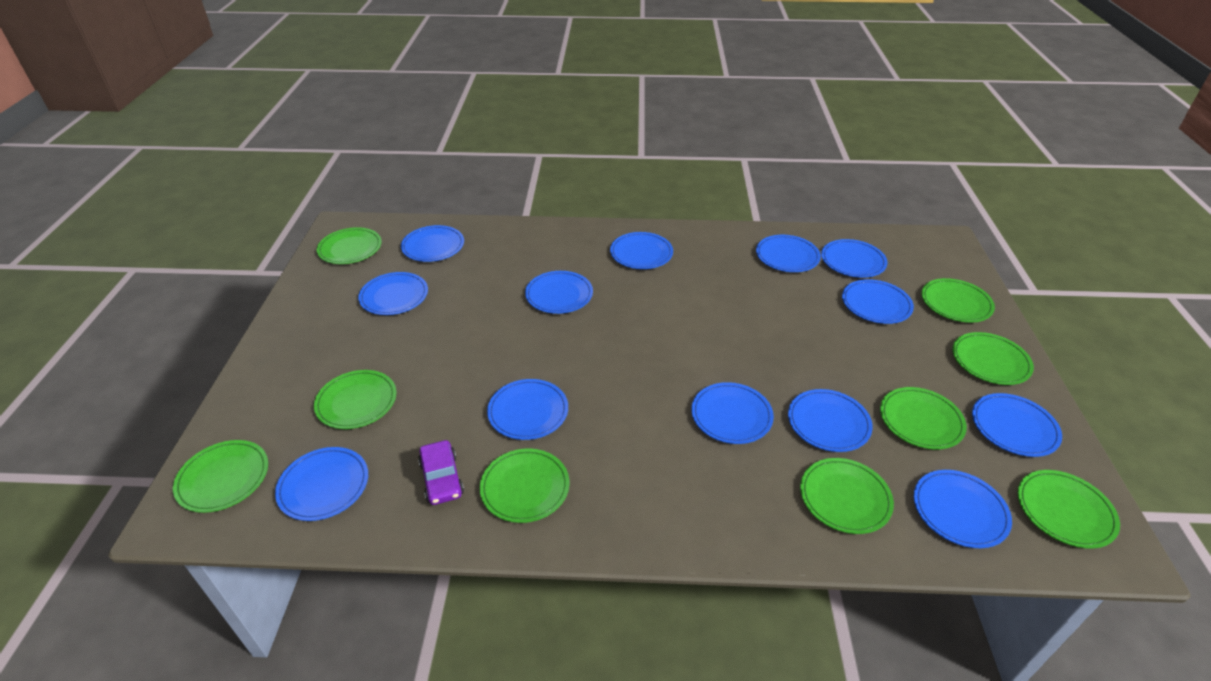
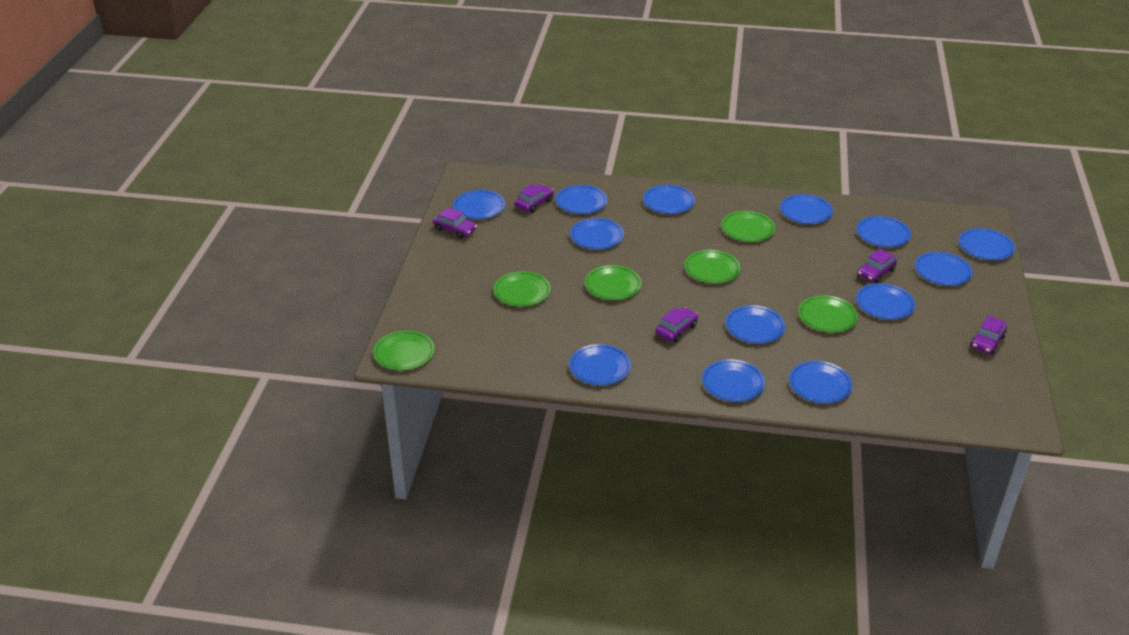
green plate: [173,440,268,513] [314,370,397,429] [317,227,382,264] [480,448,569,523] [800,458,894,534] [880,387,967,450] [921,278,995,323] [952,332,1034,385] [1018,470,1120,549] = 9 -> [373,330,435,371] [493,271,551,307] [585,265,642,300] [684,250,741,283] [721,211,775,242] [798,295,858,333] = 6
purple car: [418,440,464,505] = 1 -> [433,207,477,239] [515,184,554,213] [655,307,698,342] [857,248,897,283] [970,315,1007,355] = 5

